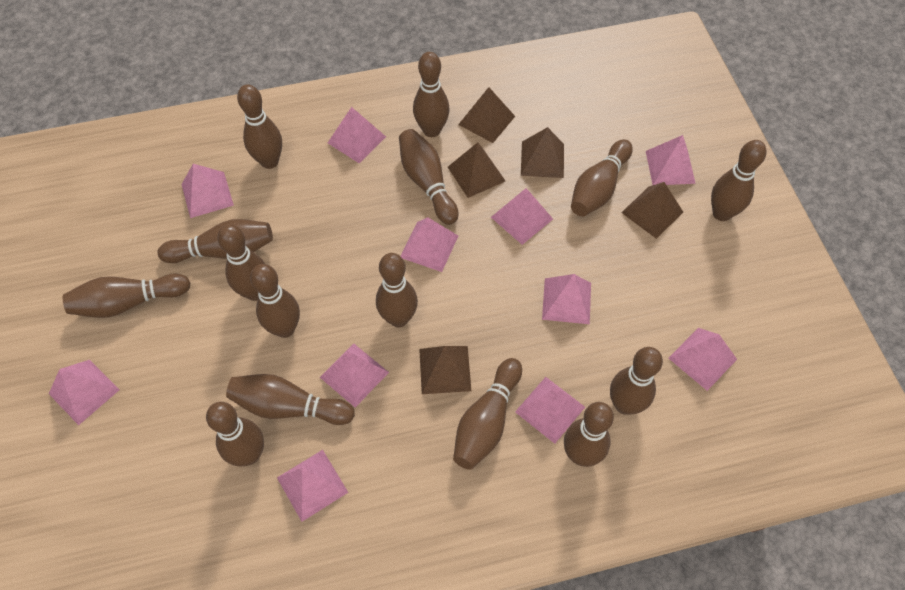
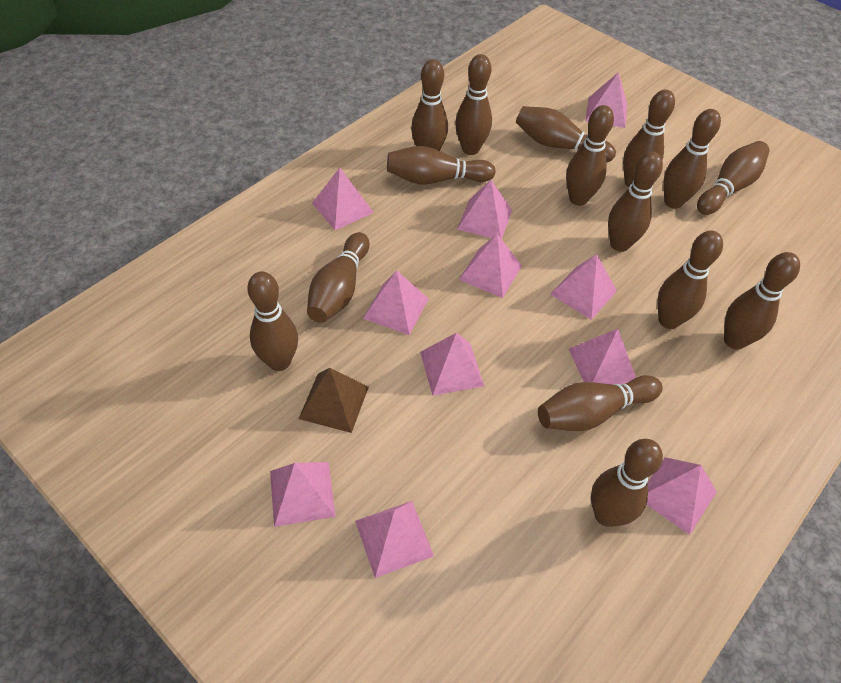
brown pyramid: [419,346,471,394] [448,142,505,198] [458,87,515,143] [521,127,564,178] [621,182,683,239] = 5 -> [299,368,369,433] = 1

